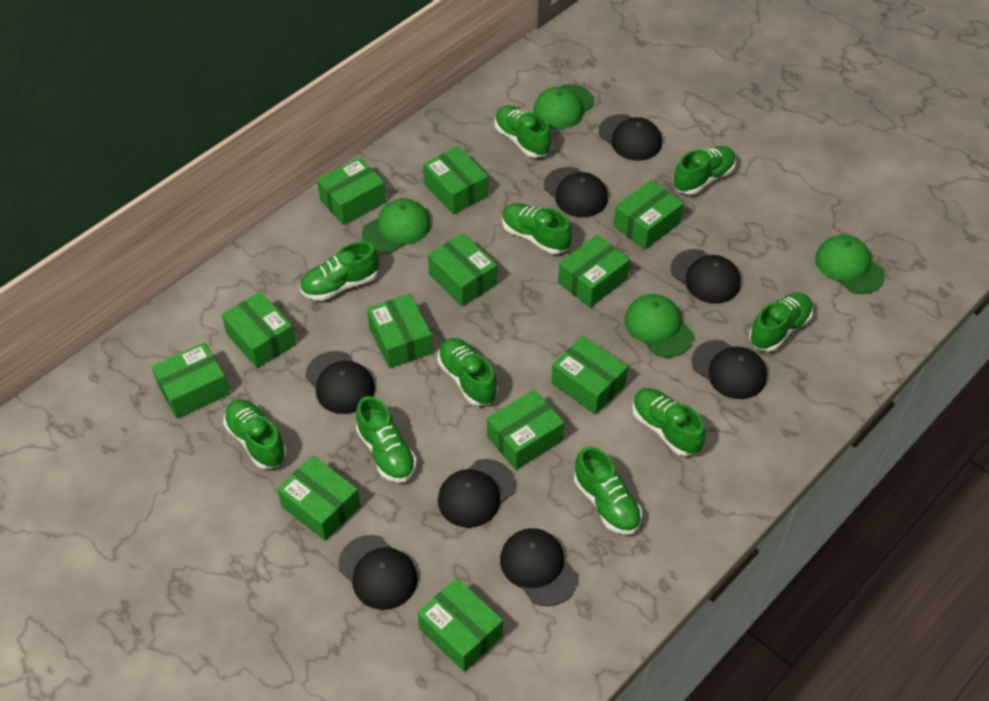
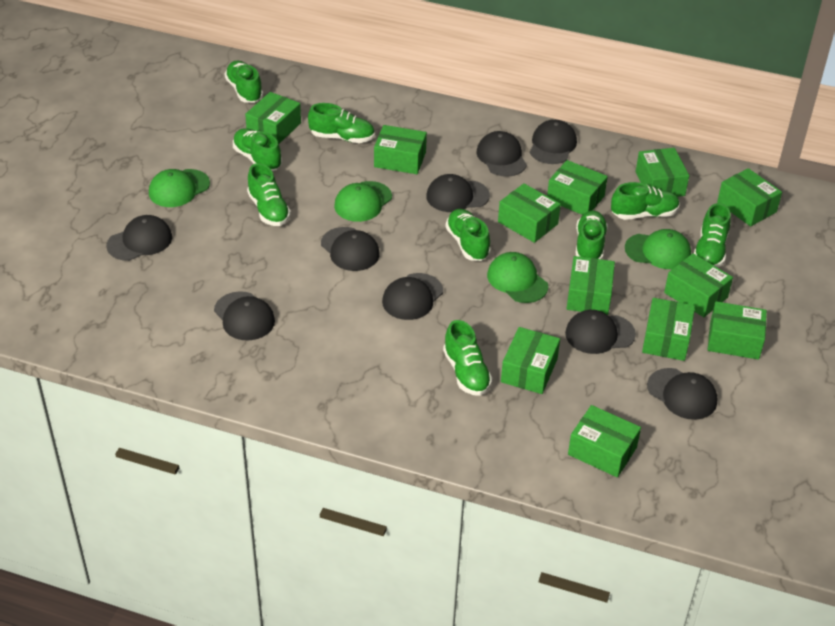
black cap: [305,351,375,414] [338,535,418,610] [438,459,515,528] [500,528,578,606] [544,167,608,217] [599,114,662,161] [671,249,741,304] [692,340,767,399] = 8 -> [107,215,172,261] [214,291,275,340] [321,227,380,271] [382,273,443,320] [426,174,490,212] [476,131,527,177] [530,120,577,164] [565,310,636,354] [647,368,717,420] = 9
green shoe: [223,399,287,469] [300,241,379,301] [356,396,417,483] [437,338,498,406] [495,106,551,158] [502,203,572,254] [574,446,642,535] [632,388,706,456] [673,146,736,195] [749,292,813,352] = 10 -> [225,61,263,103] [233,128,282,171] [247,163,291,226] [308,103,375,143] [443,320,492,396] [446,209,491,261] [576,211,608,260] [611,182,680,220] [694,203,731,267] = 9

